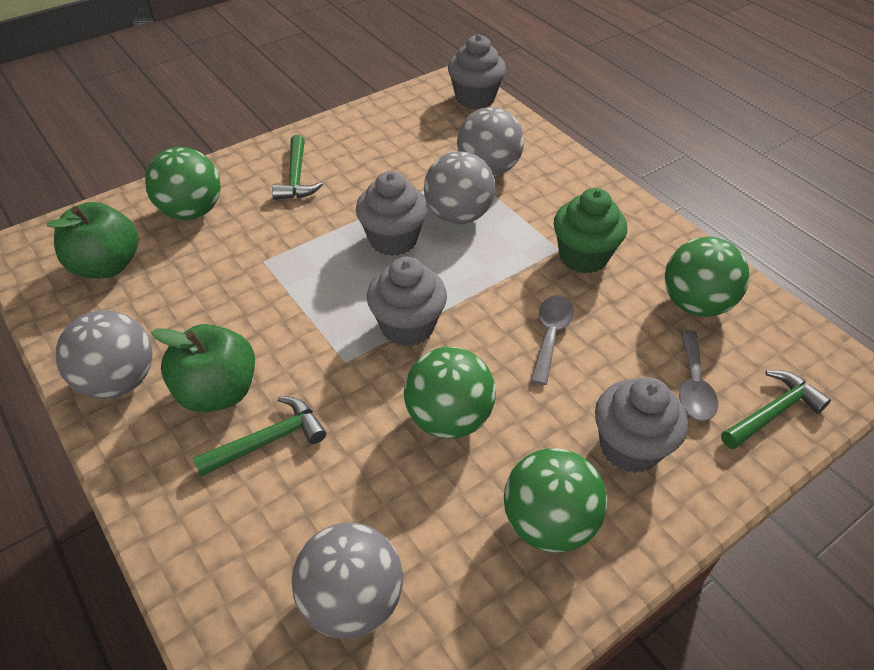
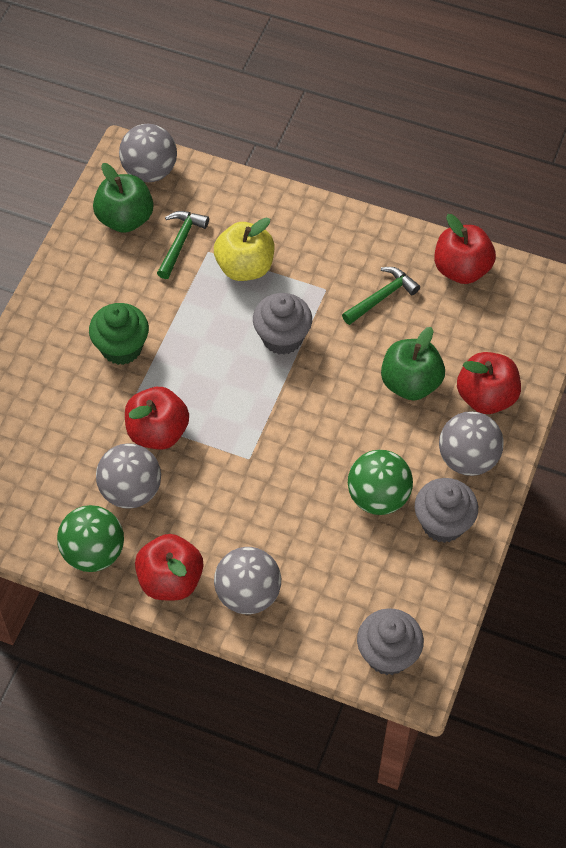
green ball: [145,147,221,220] [404,347,496,439] [504,448,607,553] [665,237,749,317] = 4 -> [57,505,124,572] [348,450,413,515] = 2
green hammer: [193,396,326,477] [272,135,323,200] [721,370,831,449] = 3 -> [157,211,209,279] [342,267,420,325] = 2
grey cupcake: [356,171,428,256] [367,257,447,347] [448,34,506,109] [595,377,688,473] = 4 -> [253,293,312,355] [357,608,424,675] [415,478,478,543] = 3
grey spoon: [531,295,574,385] [679,330,718,421] = 2 -> none = 0
red apple: none = 0 -> [125,387,189,450] [135,534,203,601] [434,214,496,284] [457,352,521,414] = 4
yellow apple: none = 0 -> [214,218,274,281] = 1

